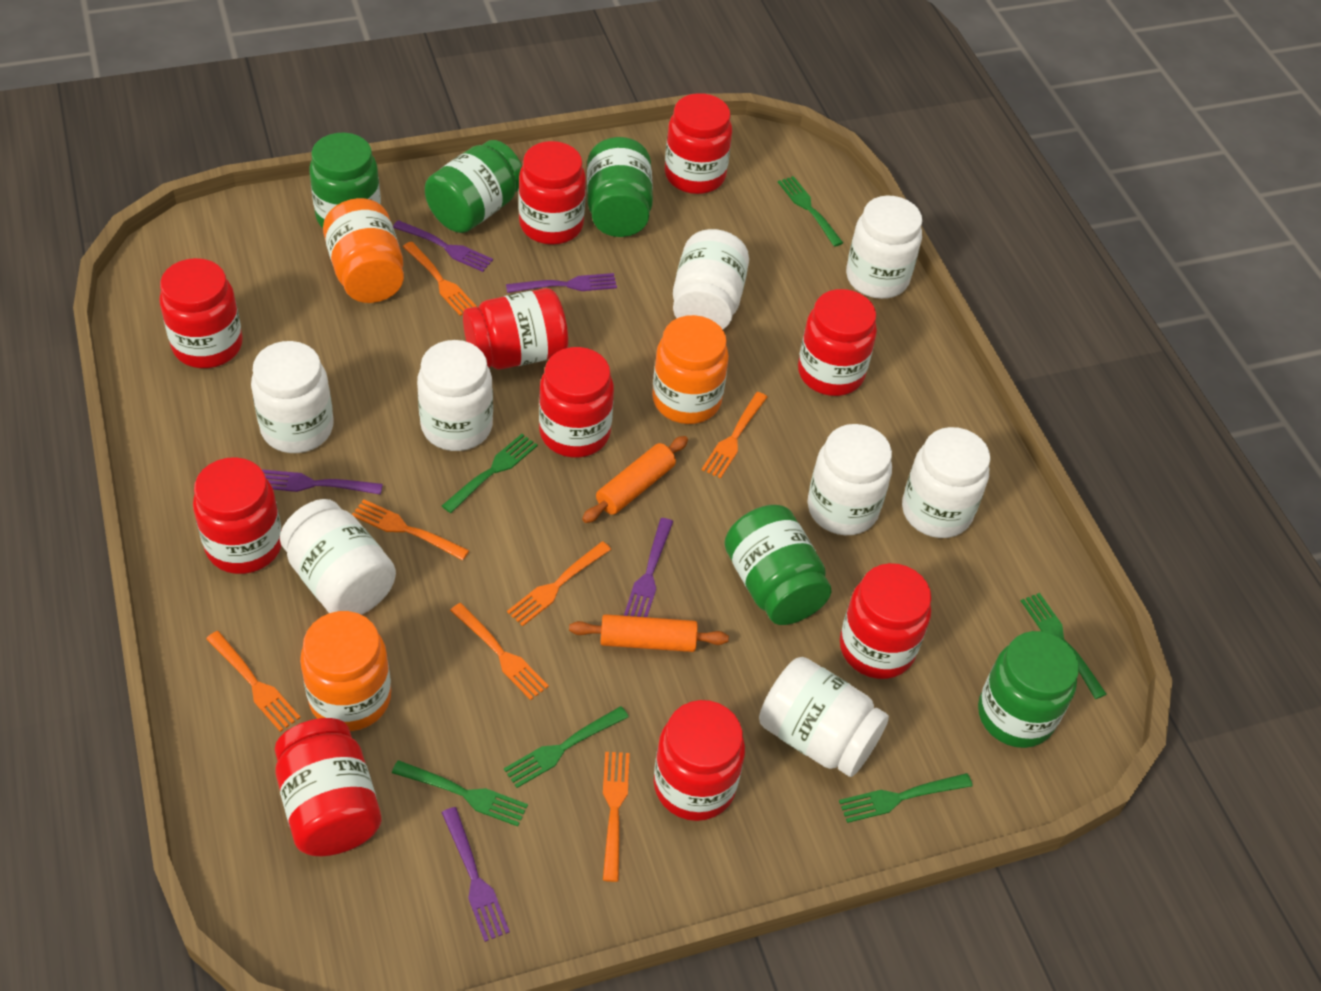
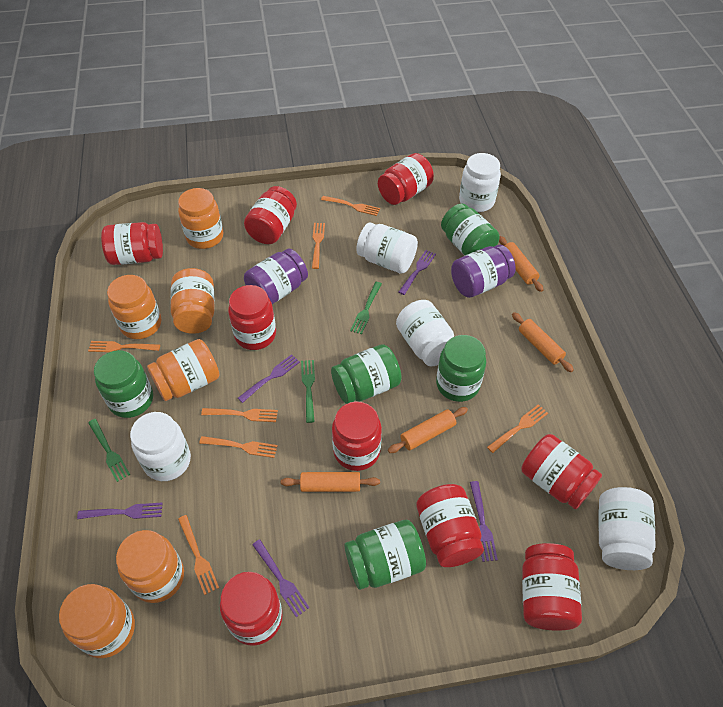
green fork: [392,760,528,827] [442,434,538,513] [504,706,629,788] [778,176,843,247] [839,773,973,823] [1021,593,1106,699] = 6 -> [88,419,130,482] [301,360,315,423] [350,282,382,334] = 3
orange jar: [300,611,391,731] [323,198,404,303] [652,315,729,424] = 3 -> [59,584,135,658] [107,275,161,339] [116,530,184,603] [147,339,220,401] [171,268,214,334] [178,188,224,249] = 6
orange rolling pin: [569,614,729,652] [582,436,688,523] = 2 -> [281,472,380,492] [388,407,468,453] [499,236,544,292] [512,312,574,372] = 4
purple jar: none = 0 -> [244,249,308,304] [451,245,515,298] = 2
red jar: [159,258,243,368] [193,457,282,574] [274,718,381,856] [463,288,568,369] [519,141,586,245] [539,347,614,458] [654,700,745,821] [665,93,732,194] [798,289,877,396] [840,563,932,679] = 10 -> [101,222,163,265] [220,572,283,646] [228,285,276,350] [244,186,297,244] [332,402,382,471] [378,153,434,205] [416,484,484,567] [521,434,602,509] [522,543,582,631] = 9
white jar: [251,341,334,453] [280,499,396,615] [417,340,493,451] [673,229,749,330] [759,657,889,777] [808,424,892,535] [846,196,922,299] [902,427,990,538] = 8 -> [130,412,191,481] [356,222,418,274] [396,300,454,366] [459,153,501,212] [598,487,656,570] = 5

